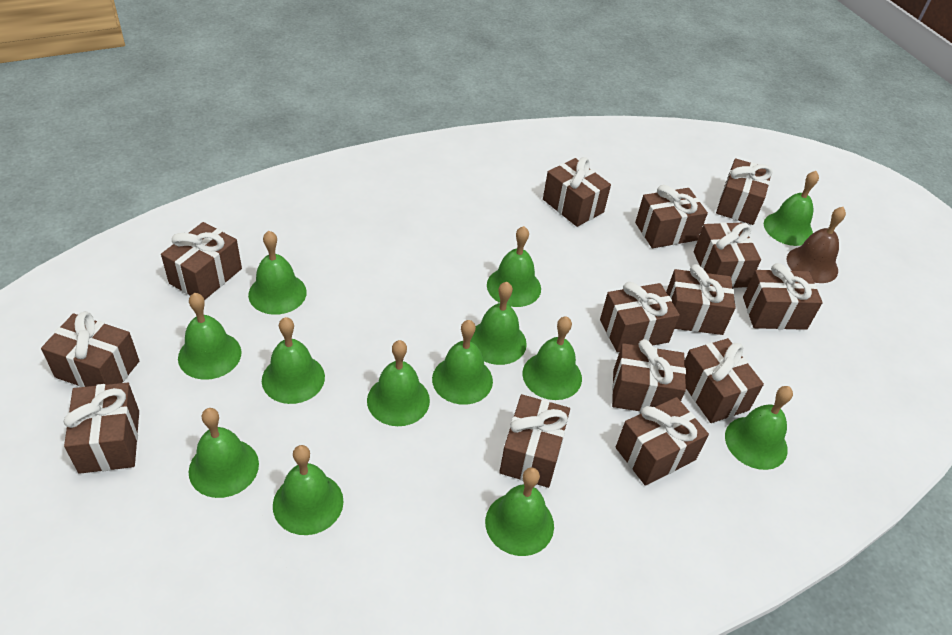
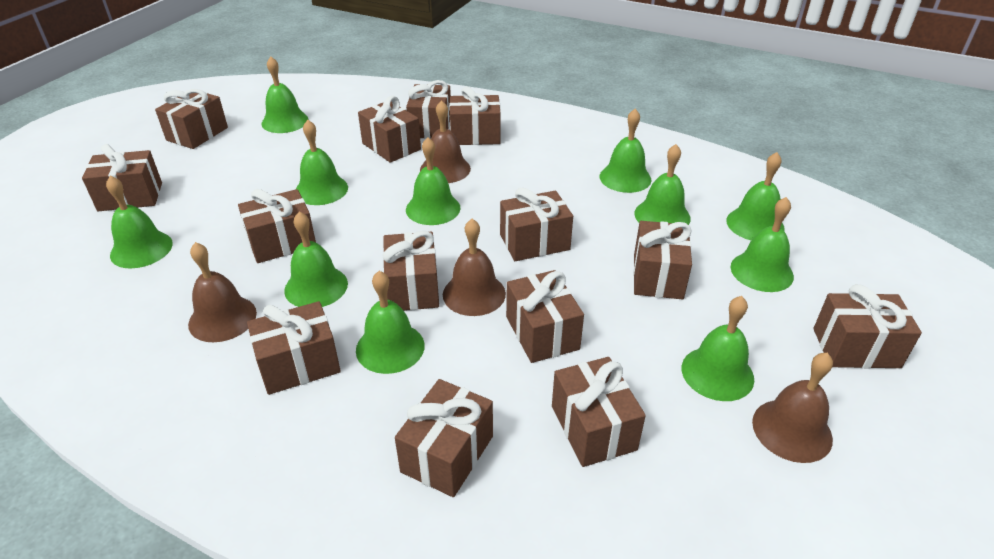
brown bell: [787,207,846,283] = 1 -> [188,242,257,342] [420,100,471,183] [443,219,506,316] [752,353,833,463] = 4
green bell: [178,293,242,380] [189,408,259,498] [248,231,307,315] [262,317,325,404] [273,445,343,535] [367,340,430,426] [432,320,493,405] [470,282,527,365] [485,467,554,556] [487,226,541,307] [522,316,582,400] [725,386,793,470] [764,171,819,246] = 13 -> [106,176,173,268] [261,56,308,133] [284,212,348,307] [295,120,348,205] [356,271,425,374] [406,138,460,225] [600,109,652,193] [634,144,691,225] [682,296,754,401] [726,152,785,240] [731,197,794,292] = 11

